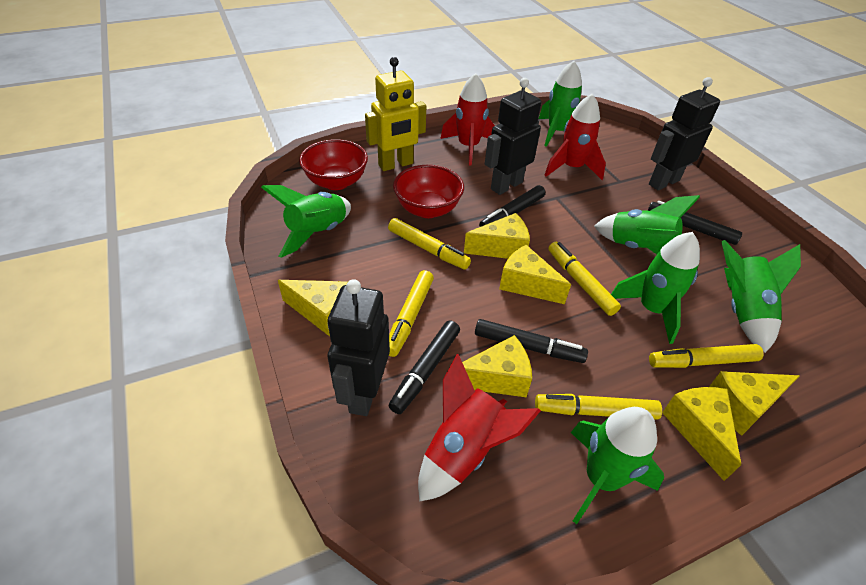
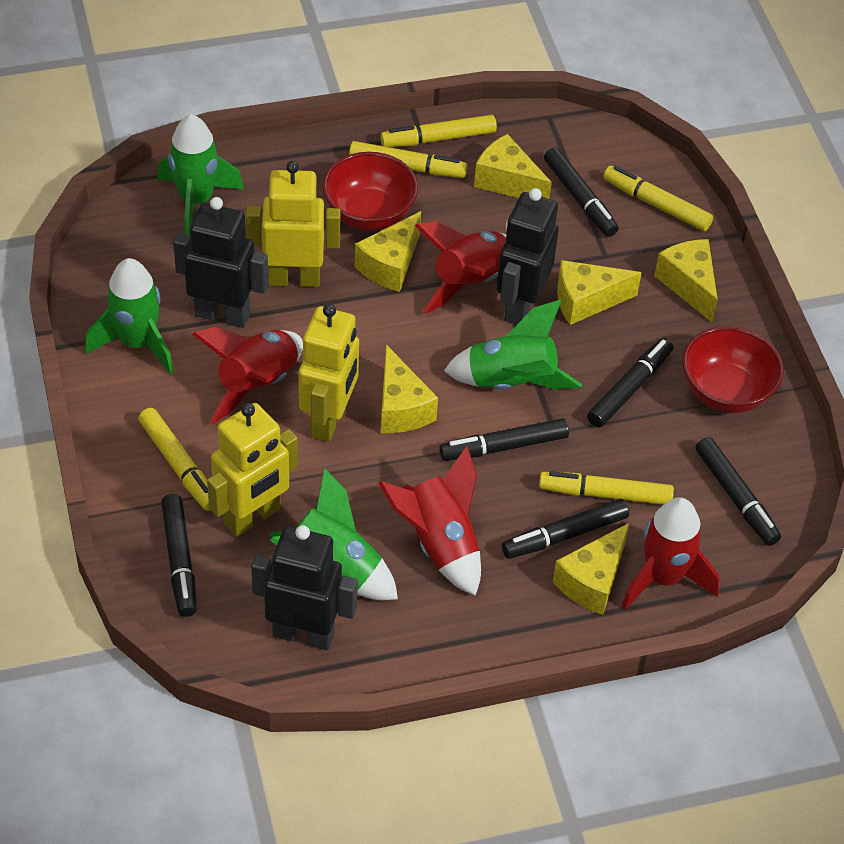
black marker: [389,320,460,414] [475,319,588,363] [479,185,546,227] [648,201,742,245] = 4 -> [161,494,197,617] [439,418,569,461] [502,499,629,559] [544,148,619,237] [587,338,673,428] [695,437,781,546] = 6
green rocket: [261,185,351,258] [538,61,582,147] [571,407,664,524] [594,195,700,254] [611,232,700,344] [721,240,801,353] = 6 -> [85,258,174,375] [158,114,244,235] [270,468,398,600] [444,300,582,390] = 4
red rocket: [418,354,541,502] [440,73,495,166] [545,94,606,180] = 3 -> [192,327,303,424] [378,446,481,596] [415,221,506,314] [621,497,719,610] = 4
yellow robot: [365,57,426,171] = 1 -> [207,403,298,537] [246,161,341,287] [299,304,359,442] = 3

